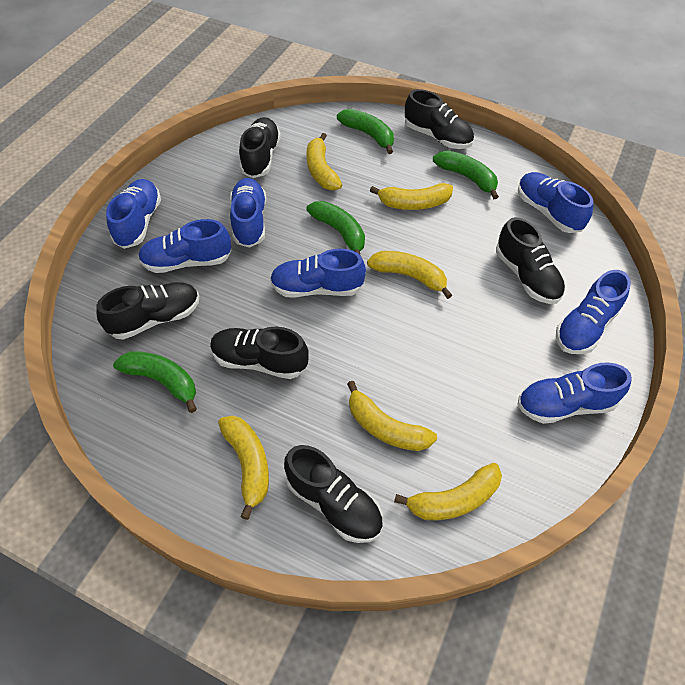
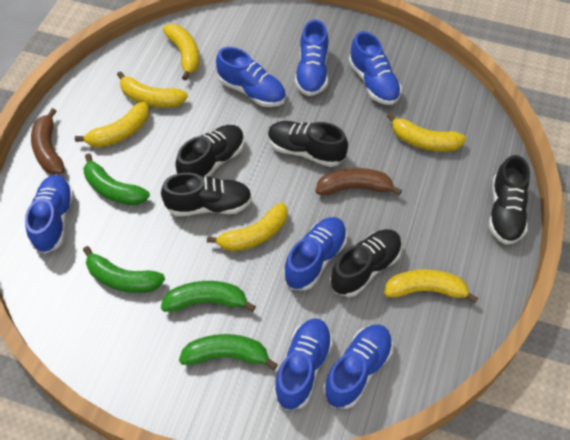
black shoe: [96,282,199,340] [210,327,309,379] [239,117,281,178] [284,445,383,543] [405,89,474,149] [496,217,565,304] = 6 -> [161,173,252,216] [175,125,244,177] [268,121,348,167] [330,229,402,297] [489,155,530,244] = 5
brown banana: none = 0 -> [31,108,65,175] [316,168,402,195] = 2

